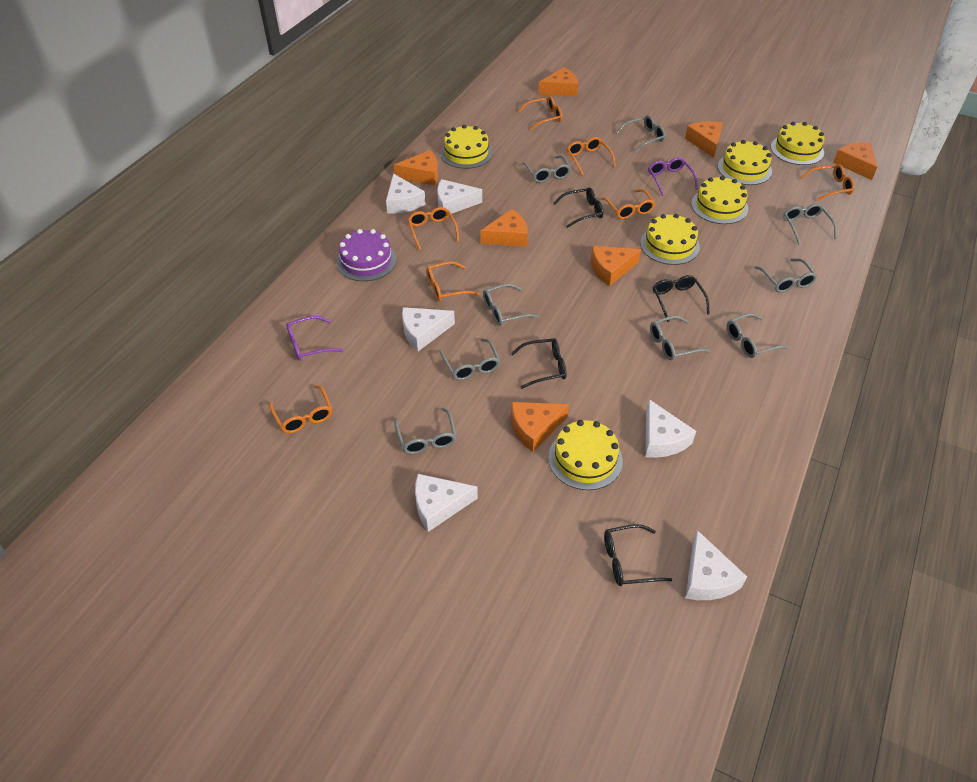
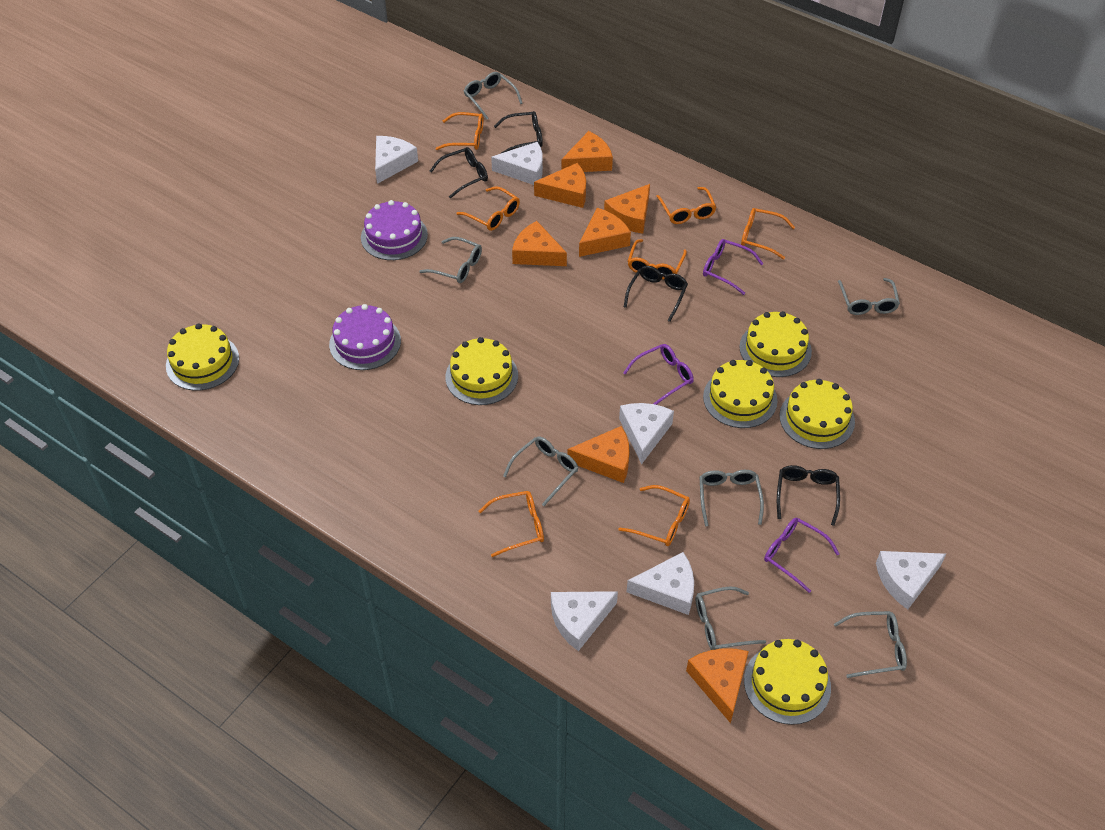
grey glasses: [394,408,456,454] [439,338,500,380] [483,284,540,326] [522,155,571,183] [616,115,666,152] [650,316,710,360] [726,313,789,358] [755,258,817,293] [783,204,837,245] = 9 -> [420,237,482,283] [464,72,523,120] [503,436,578,506] [696,586,766,650] [699,470,764,526] [834,611,907,678] [838,278,900,315] = 7
purple cake: [336,229,397,281] = 1 -> [329,304,401,370] [361,200,428,260] = 2
purple glasses: [286,316,343,361] [648,157,698,196] = 2 -> [623,344,694,405] [703,239,763,295] [764,518,840,593] = 3

